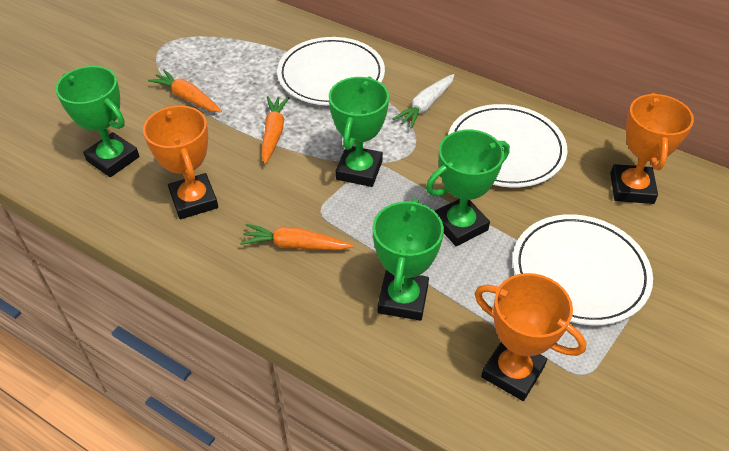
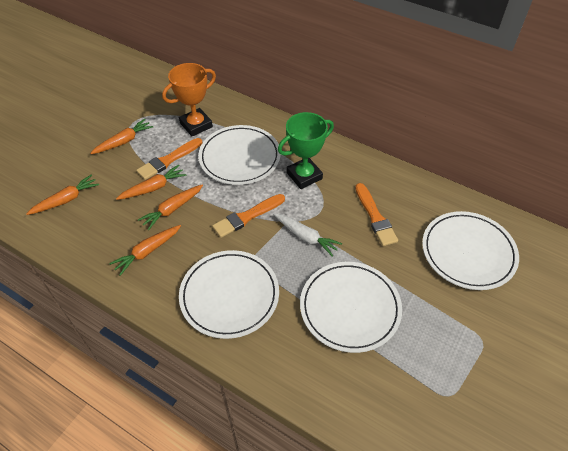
green trophy: [55,66,140,177] [329,77,389,187] [373,198,444,321] [426,130,510,246] = 4 -> [278,112,334,189] = 1
orange brush: none = 0 -> [136,138,202,180] [212,194,285,238] [355,183,398,246] = 3
orange carrot: [148,69,222,112] [240,224,353,250] [261,96,289,164] = 3 -> [26,174,99,215] [90,119,153,154] [109,225,181,276] [116,165,187,200] [138,184,203,230] = 5
orange trophy: [143,106,218,219] [475,273,587,401] [610,93,694,204] = 3 -> [162,63,216,137] = 1
white plate: [277,37,385,105] [448,104,567,187] [513,214,653,325] = 3 -> [179,250,279,339] [198,125,281,185] [300,262,402,353] [422,211,519,290] = 4

